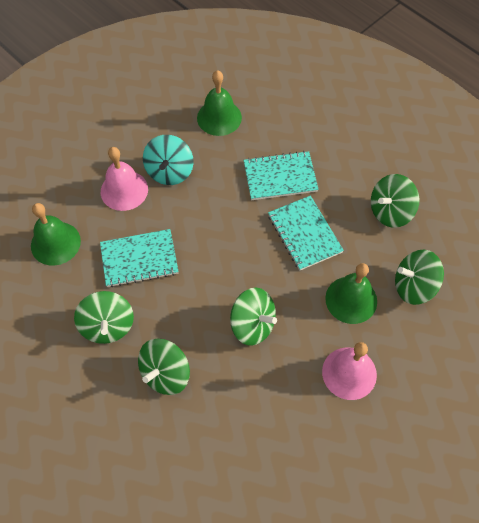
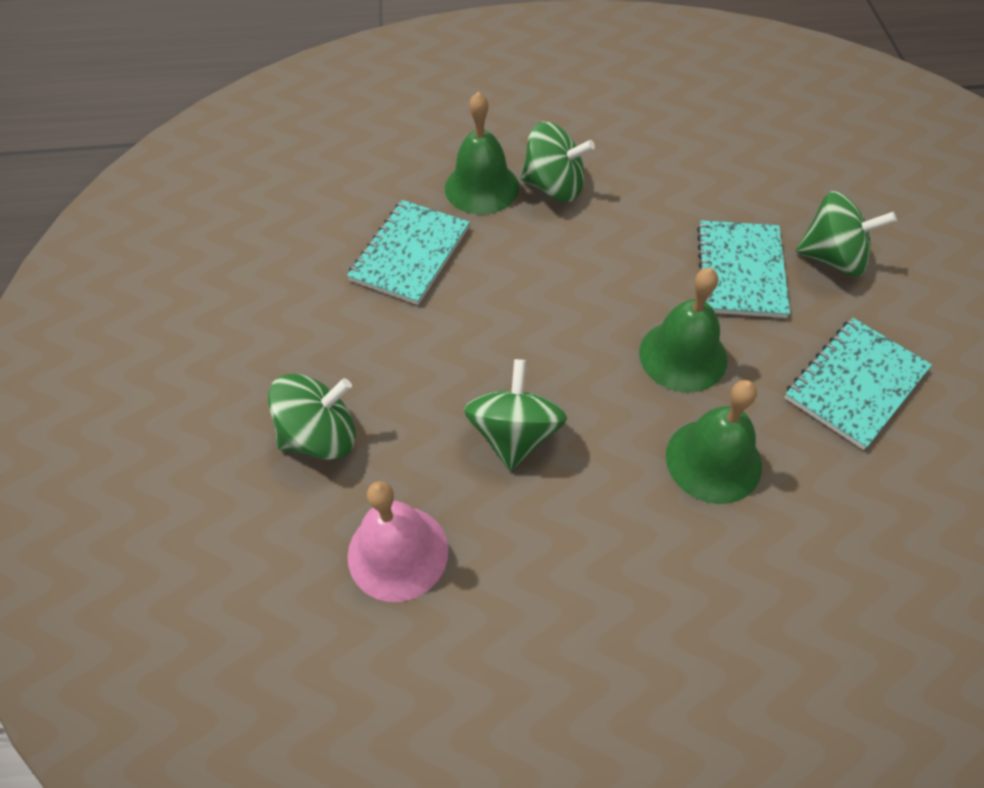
green spinning top: [74,291,134,344] [138,339,190,395] [230,288,277,346] [371,174,419,228] [395,250,444,305] = 5 -> [268,374,356,460] [464,359,567,471] [521,122,595,202] [796,191,897,277] = 4
pink bell: [101,147,148,211] [322,342,377,400] = 2 -> [348,481,448,602] = 1
turquoise spinning top: [143,135,193,185] = 1 -> none = 0

